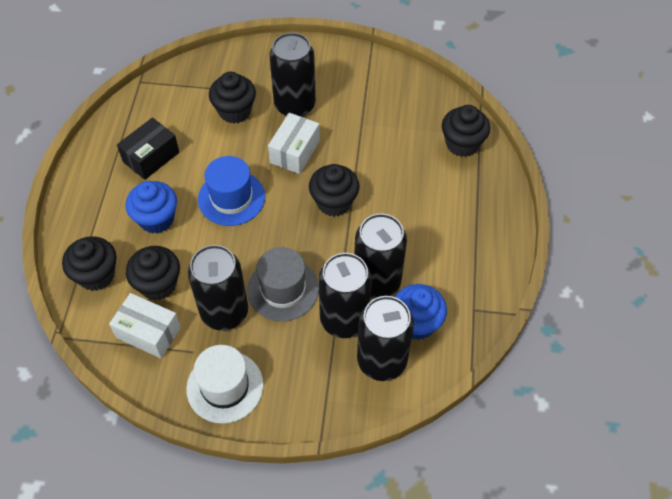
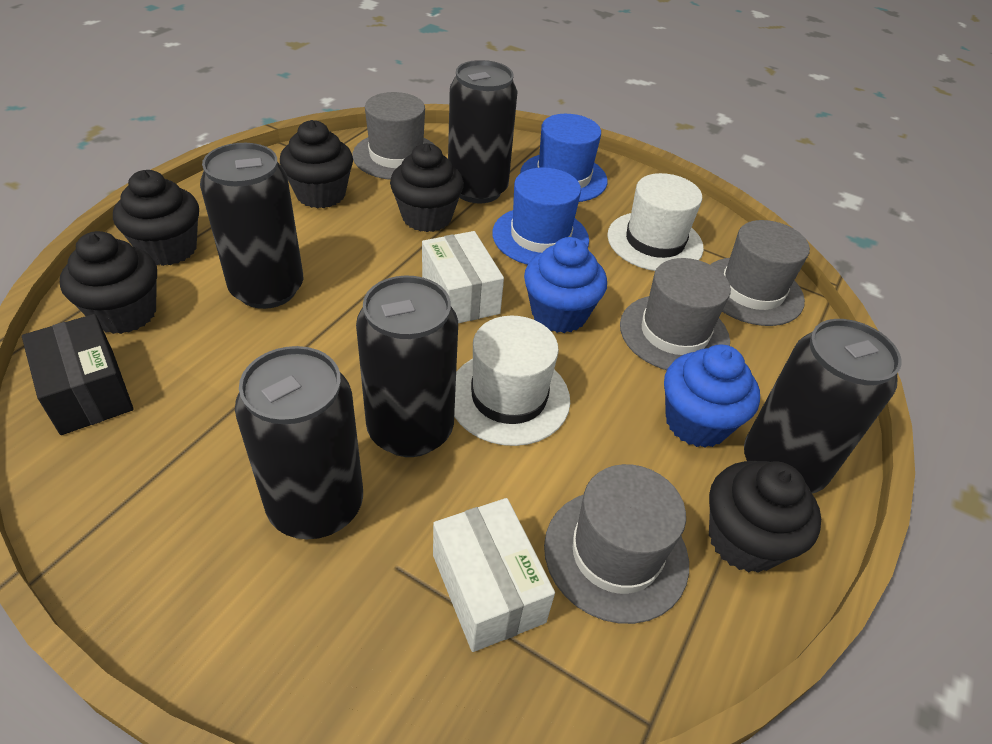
blue hat: [198,156,265,226] = 1 -> [492,167,589,265] [520,114,607,202] = 2
grey hat: [247,247,319,321] = 1 -> [353,92,435,180] [544,464,689,624] [620,258,731,370] [710,220,810,326] = 4
white hat: [186,345,264,424] = 1 -> [454,316,570,446] [607,173,704,271] = 2

